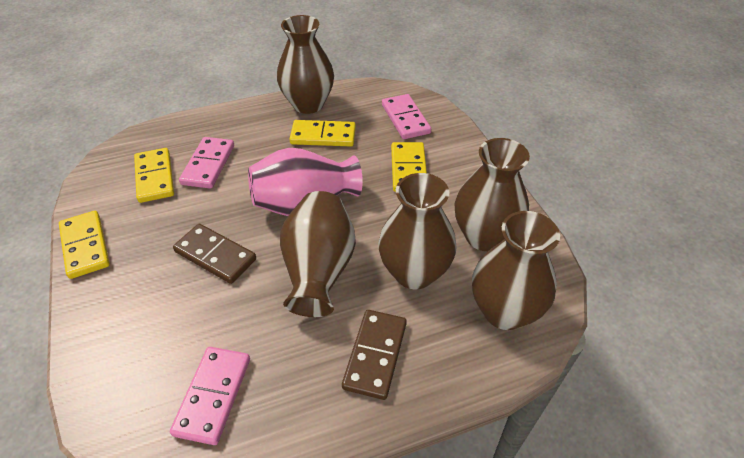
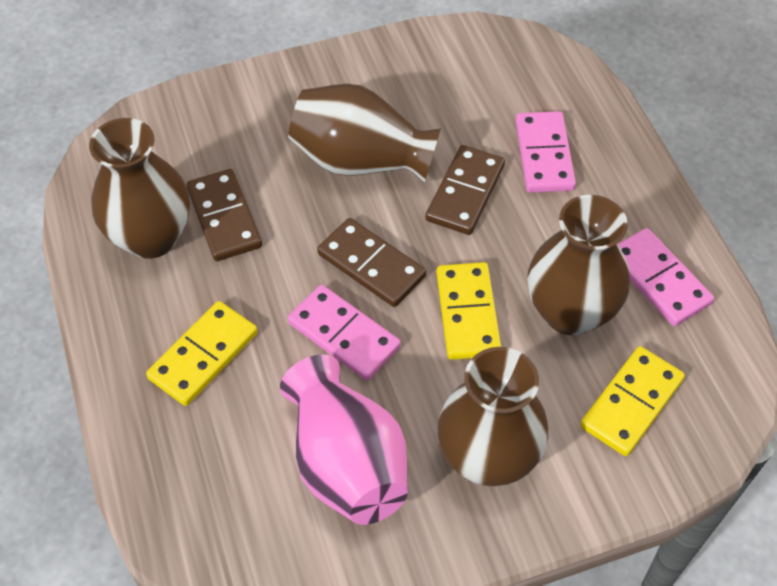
brown domino: [173,224,256,284] [342,310,407,400] = 2 -> [187,169,262,261] [317,218,426,307] [426,145,505,235] = 3
brown vase: [277,15,334,114] [280,191,356,317] [378,173,456,289] [455,138,530,251] [472,211,560,330] = 5 -> [89,118,190,259] [288,84,441,183] [437,347,548,486] [527,195,630,335] = 4
yellow domino: [59,211,110,279] [134,148,174,203] [290,120,356,146] [391,142,427,192] = 4 -> [146,301,258,406] [436,262,501,360] [580,346,685,456] = 3

